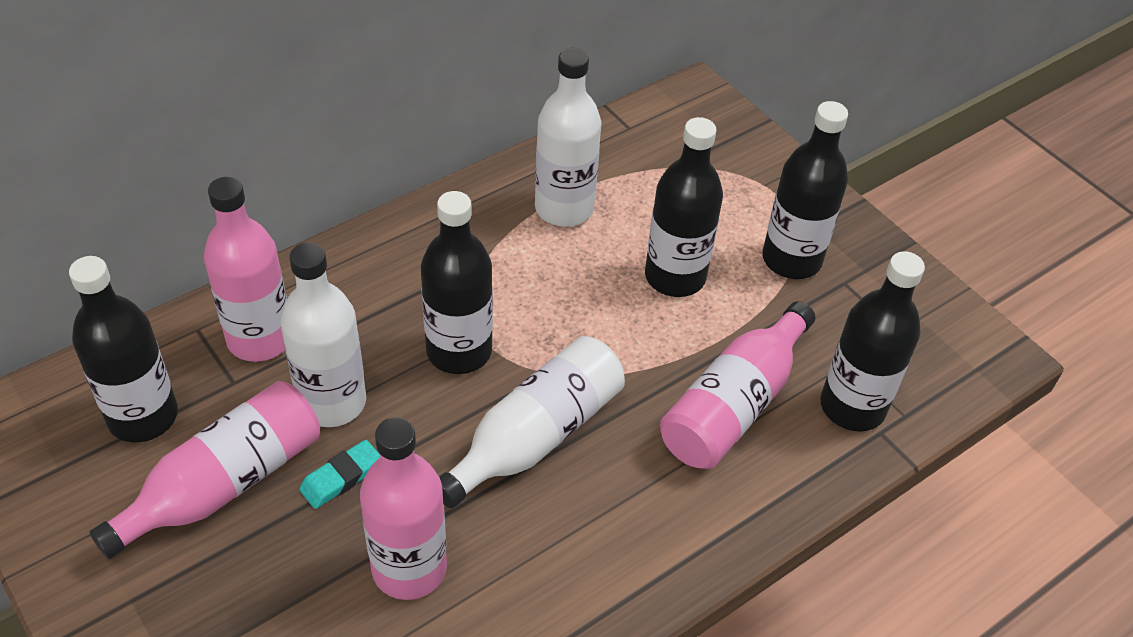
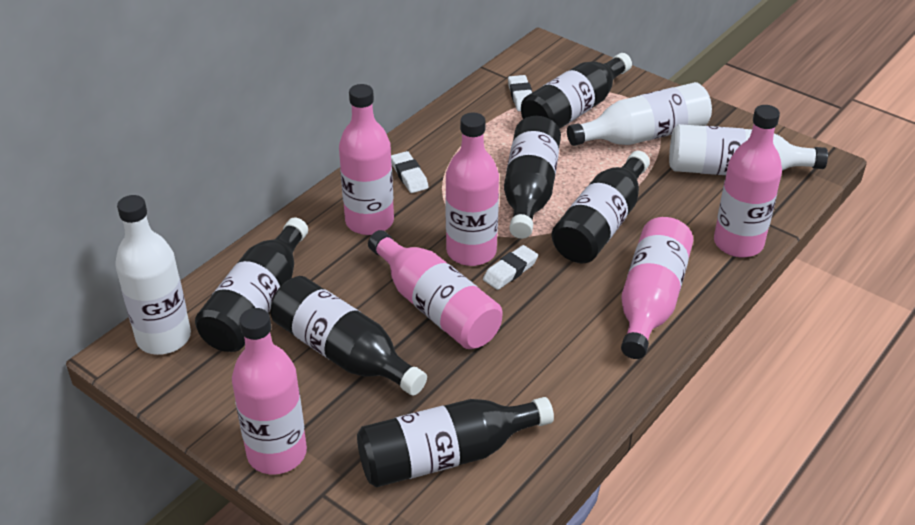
black bottle: [69,256,178,442] [421,191,493,374] [645,117,723,297] [762,101,848,279] [820,251,925,432] = 5 -> [195,218,308,352] [271,276,427,396] [357,397,554,487] [504,116,561,239] [521,53,632,129] [552,151,650,263] = 6
pink bottle: [89,381,320,559] [204,177,287,362] [360,417,447,600] [660,301,815,469] = 4 -> [232,308,307,475] [339,84,394,235] [368,230,502,349] [445,112,499,266] [621,217,693,359] [714,105,782,257] = 6
turquoise eraser: [299,440,380,509] = 1 -> none = 0
white eraser: none = 0 -> [391,151,429,193] [483,245,538,290] [508,75,532,111] = 3

